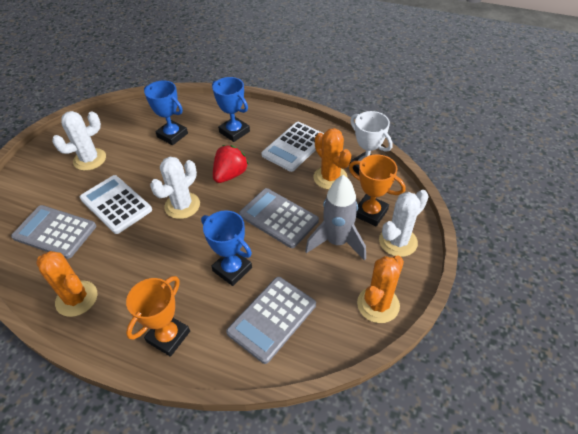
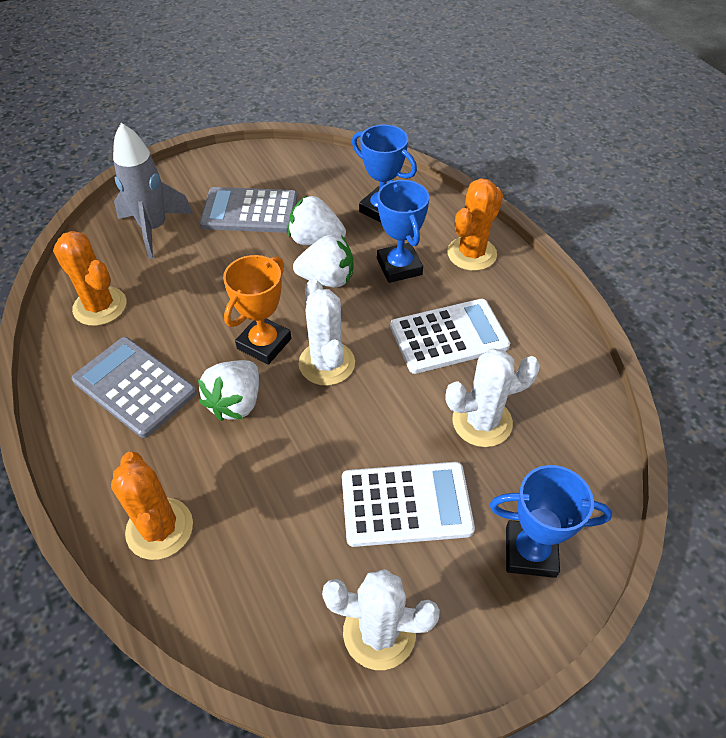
grey calculator: [11,205,96,259] [226,277,316,364] [239,188,319,248] = 3 -> [72,337,197,438] [200,187,297,233] = 2
orange trophy: [126,276,190,357] [349,154,405,226] = 2 -> [223,255,291,365] = 1
red strawberry: [213,145,249,183] = 1 -> none = 0
white strawberry: none = 0 -> [198,360,259,421] [288,195,346,245] [293,235,354,287] = 3
white trophy: [349,111,393,174] = 1 -> none = 0

